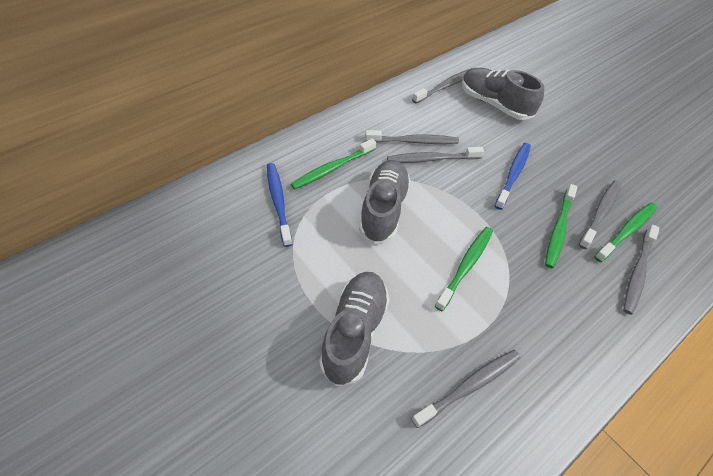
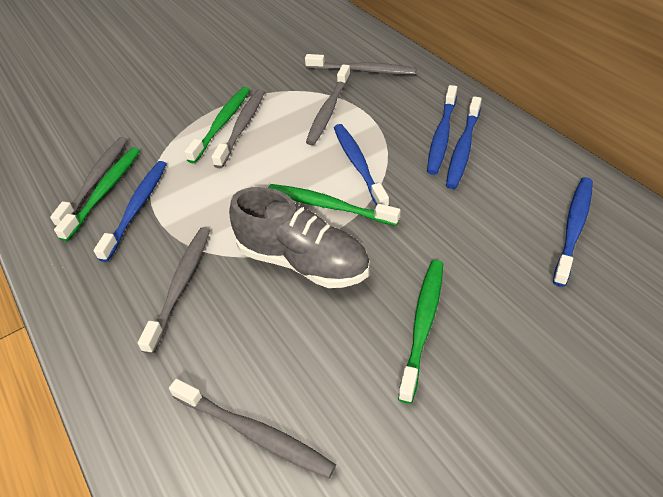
blue toothbrush: [267,163,292,247] [495,143,531,210] = 2 -> [94,161,167,262] [334,124,389,206] [427,85,457,175] [446,97,482,189] [553,177,593,287] = 5
grey shoe: [319,272,390,386] [359,160,411,244] [462,68,544,120] = 3 -> [229,187,370,288] = 1

